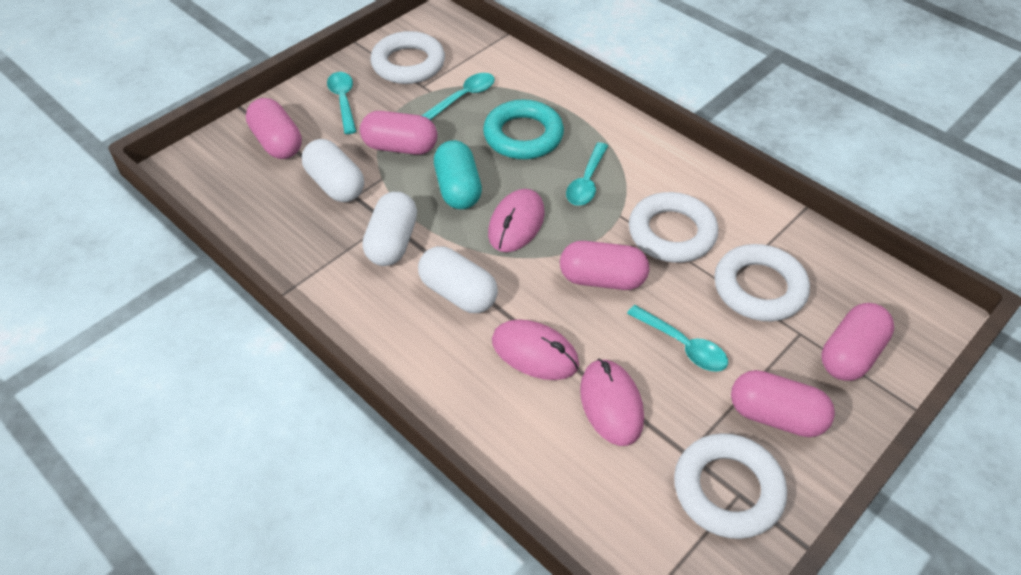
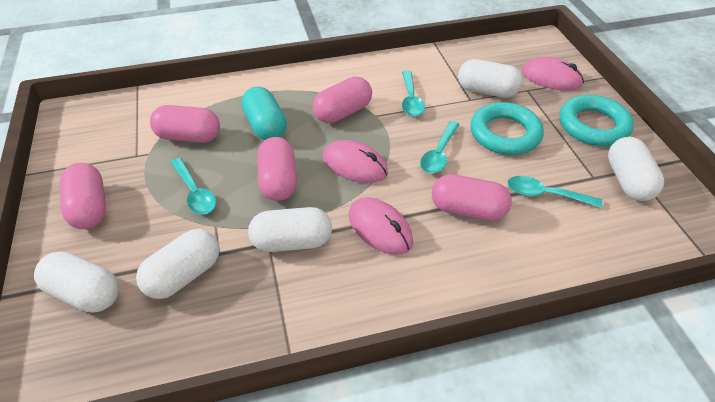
turquoise ring: [483,99,564,159] = 1 -> [471,102,544,155] [559,95,634,146] = 2
white capsule: [302,139,364,202] [363,192,417,266] [418,246,498,313] = 3 -> [34,251,119,313] [136,229,220,299] [248,207,332,252] [458,59,523,98] [608,137,664,201] = 5
white ring: [371,31,445,84] [629,192,718,263] [674,433,787,539] [714,244,810,321] = 4 -> none = 0

